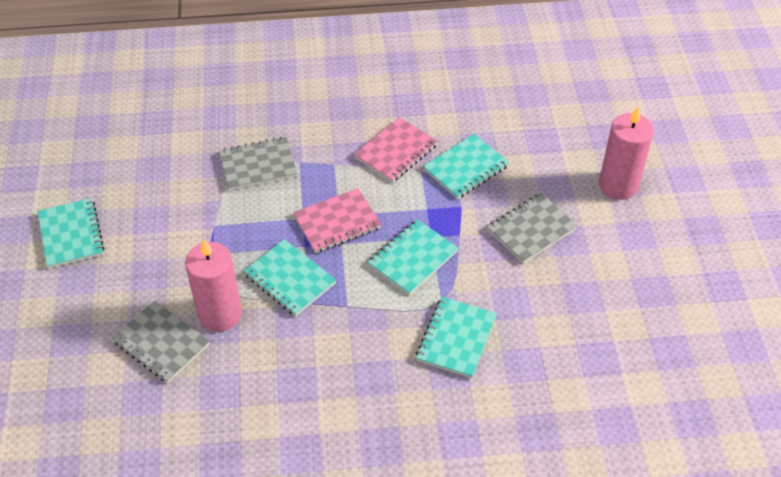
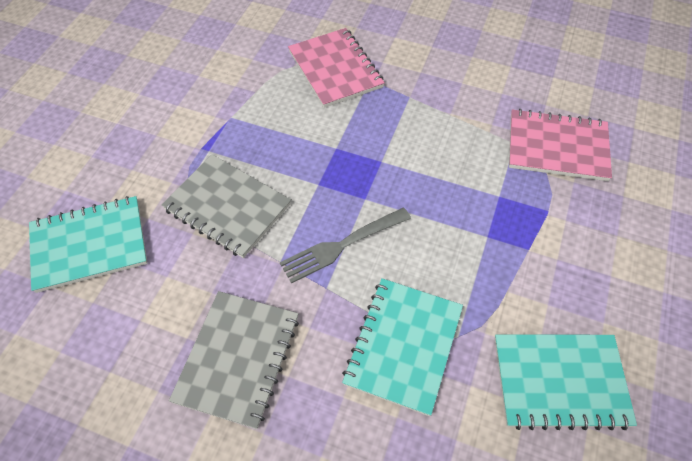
grey fork: none = 0 -> [280,208,411,284] = 1
grey notebook: [112,300,210,383] [219,137,298,191] [487,193,578,263] = 3 -> [161,154,291,258] [169,291,299,429] = 2
pink candle: [185,239,242,332] [599,107,654,200] = 2 -> none = 0
turquoise notebook: [37,198,104,268] [243,239,336,316] [368,219,459,295] [416,297,497,378] [423,134,509,199] = 5 -> [29,196,147,293] [342,278,463,416] [495,334,637,430] = 3

